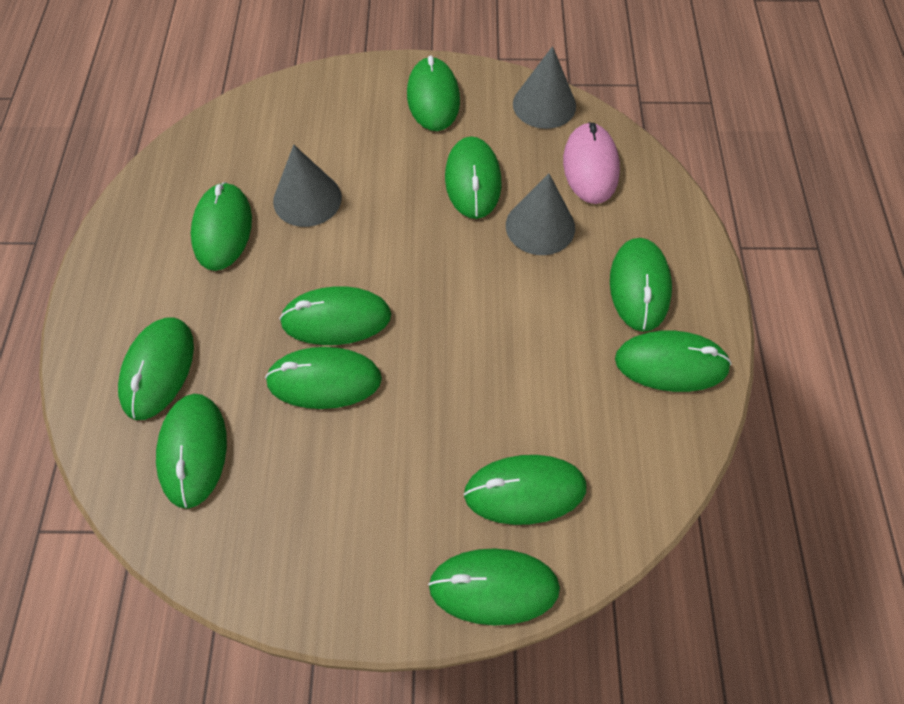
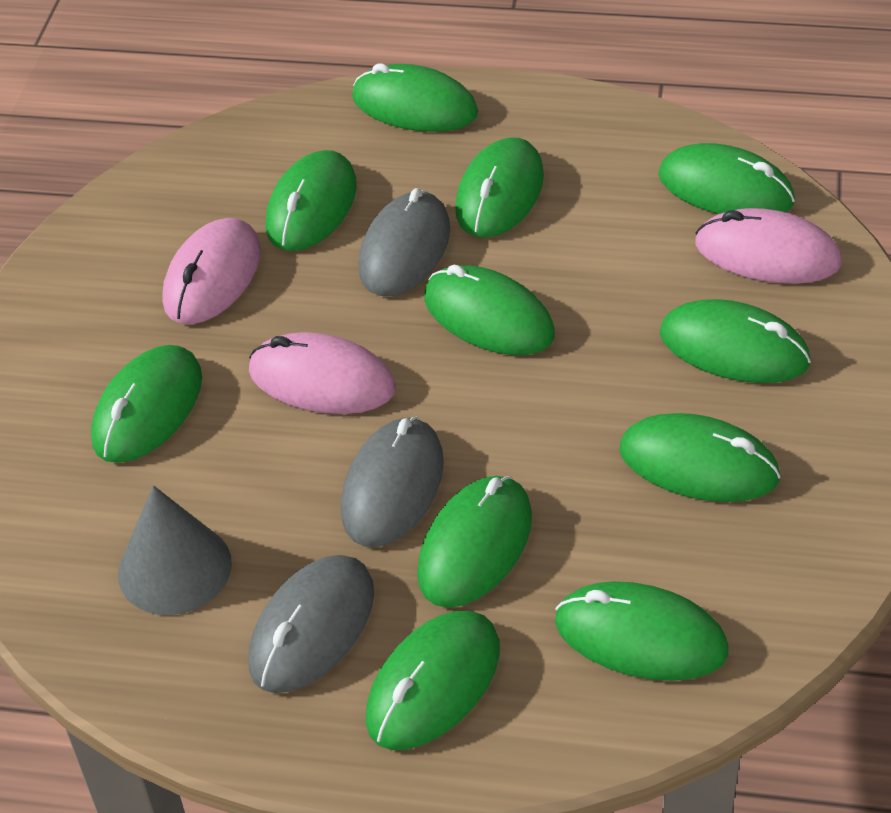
grey cone: [273,145,342,227] [506,173,575,255] [513,46,576,129] = 3 -> [118,485,232,615] = 1
grey mouse: none = 0 -> [248,555,374,693] [341,417,444,547] [358,188,450,296] = 3
pink mouse: [563,122,620,204] = 1 -> [163,218,261,324] [249,332,396,414] [696,208,842,284] = 3

